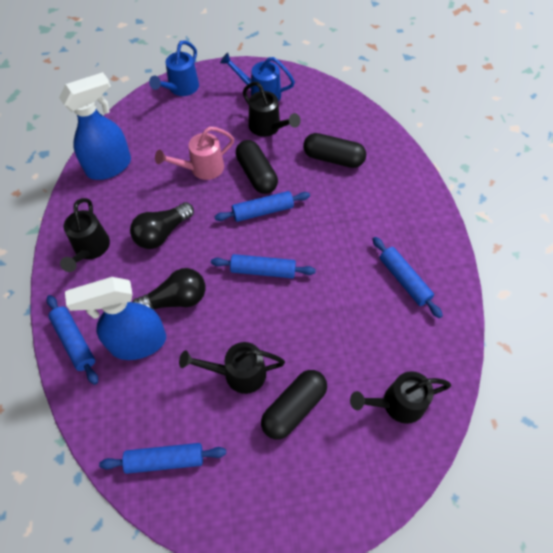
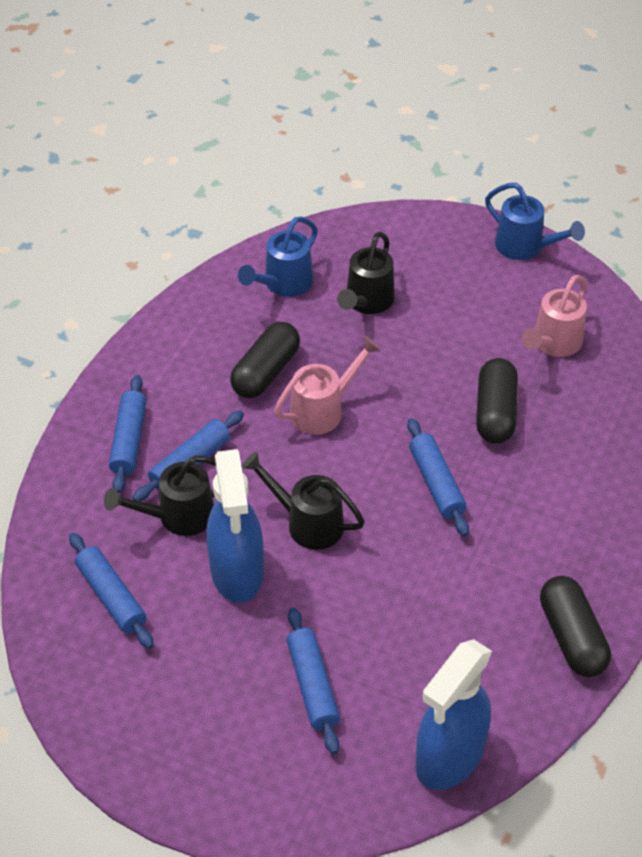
black light bulb: [130,202,194,249] [132,268,205,309] = 2 -> none = 0
black watering can: [60,198,110,272] [179,342,285,394] [243,82,301,137] [350,371,451,424] = 4 -> [104,455,216,536] [241,451,365,550] [337,232,395,314] = 3
pink watering can: [155,126,234,180] = 1 -> [274,336,381,435] [522,275,587,357] = 2

